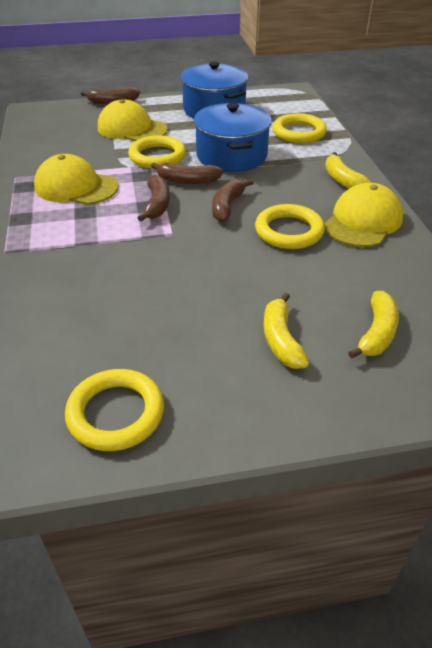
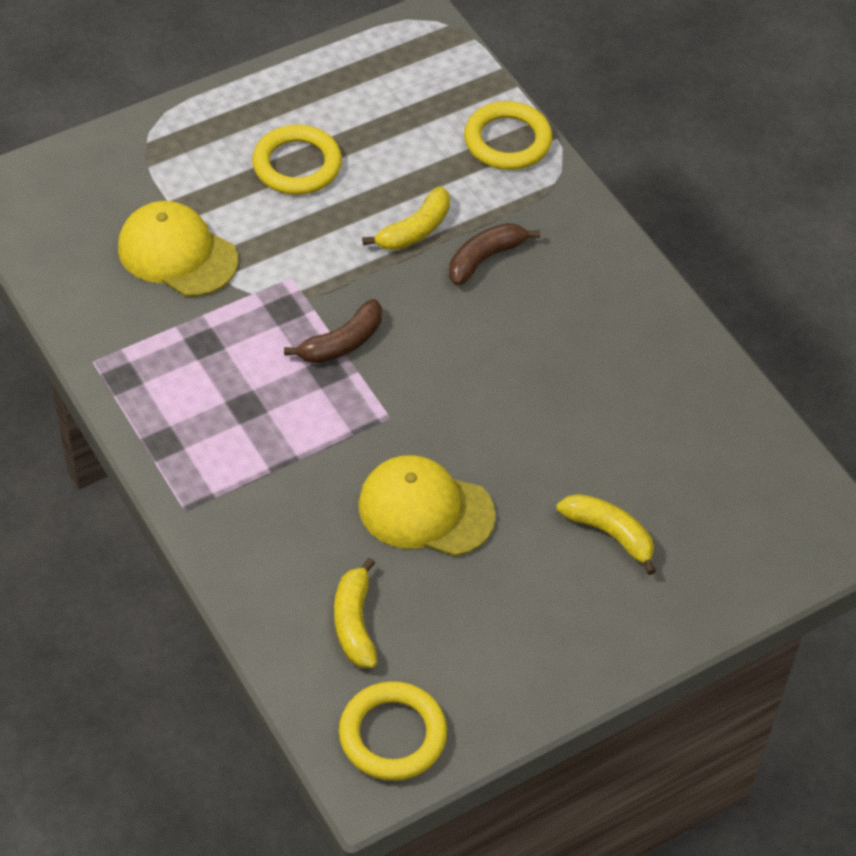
blue pot: [180,61,248,118] [194,103,272,172] = 2 -> none = 0
brown banana: [81,87,140,105] [138,175,170,222] [151,163,223,184] [212,179,254,222] = 4 -> [284,299,382,363] [449,223,540,286] = 2
yellow cap: [34,154,119,205] [98,99,168,141] [324,183,403,247] = 3 -> [118,201,238,297] [358,455,496,556] = 2
yellow ring: [65,369,164,451] [128,135,186,169] [255,204,325,249] [273,113,327,143] = 4 -> [252,125,342,195] [339,681,447,781] [464,101,553,170] = 3

